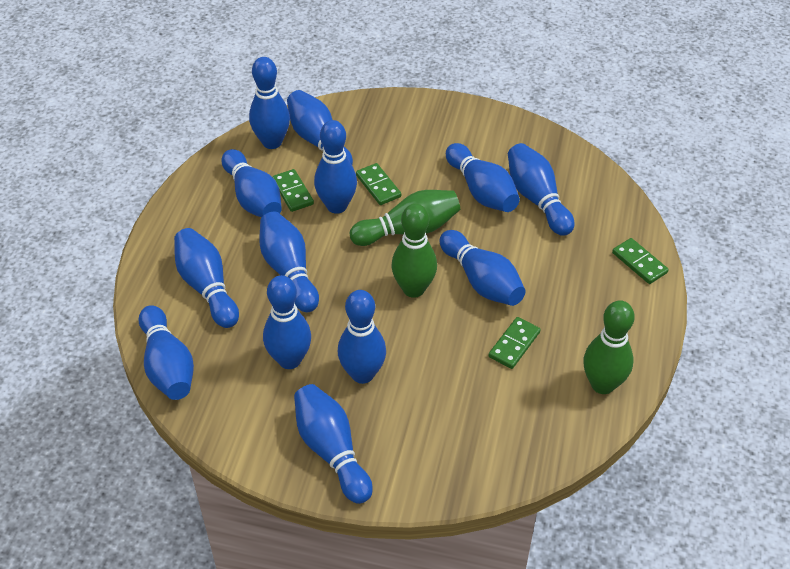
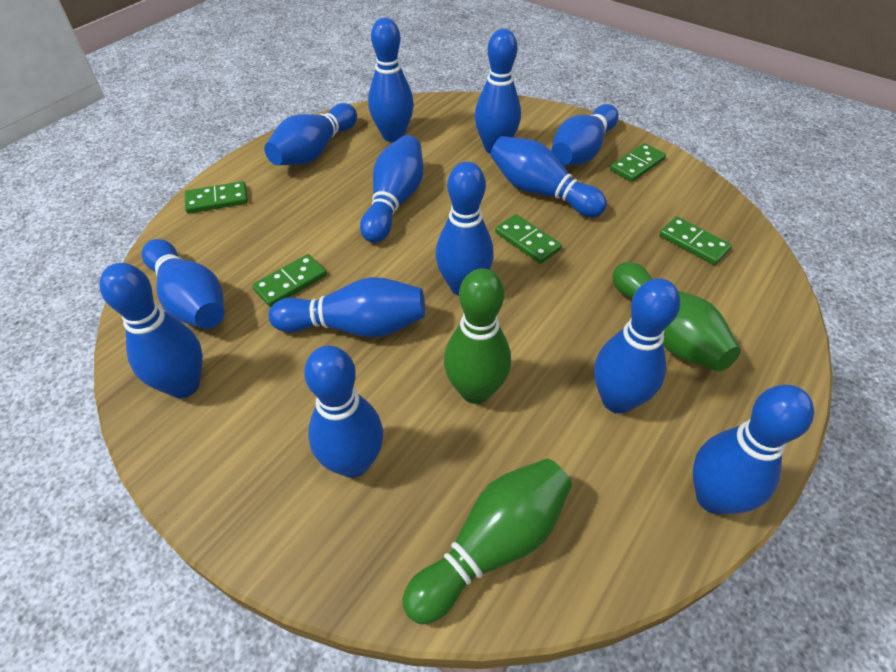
green domino: [272,169,314,212] [356,163,401,205] [488,317,541,369] [612,238,669,284] = 4 -> [185,181,248,214] [252,254,327,307] [495,214,562,264] [610,143,666,182] [659,216,732,265] = 5

